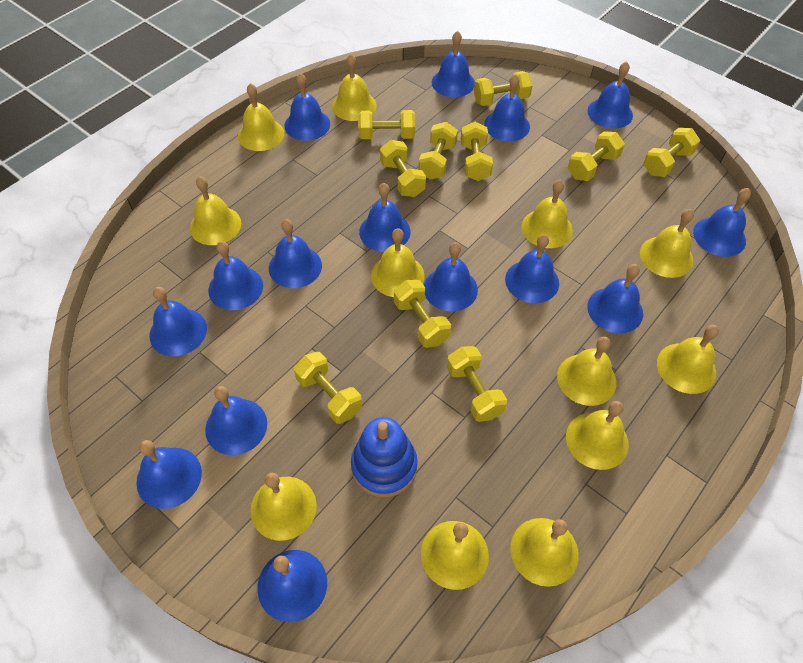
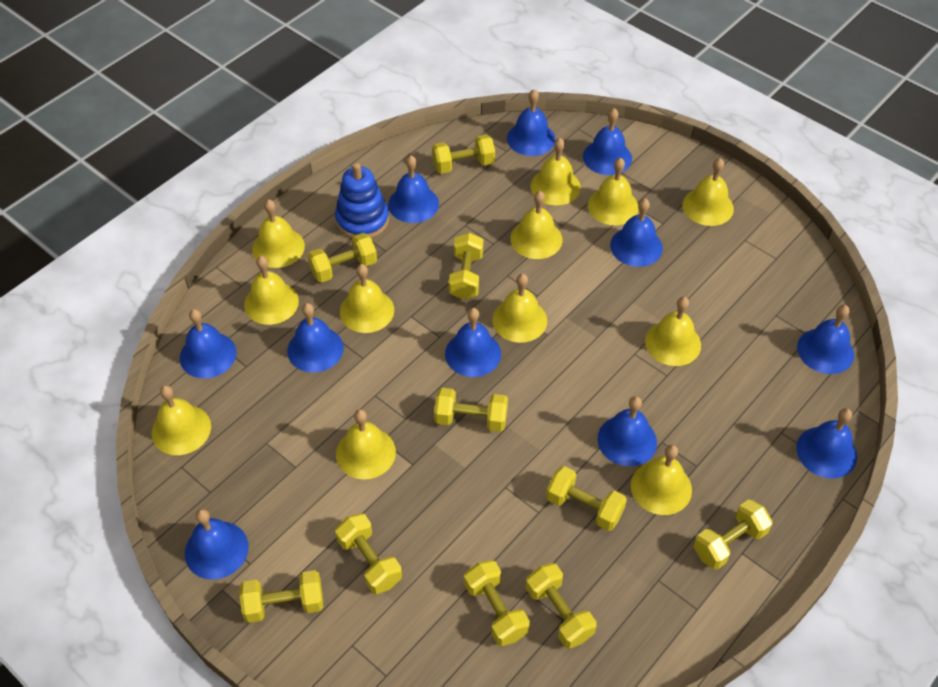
blue bell: [136,440,202,509] [150,287,207,356] [205,386,267,455] [208,241,263,310] [257,550,327,622] [269,219,322,288] [284,73,330,141] [359,183,411,252] [424,242,478,311] [432,31,475,97] [484,74,530,141] [505,234,559,303] [587,61,633,129] [587,264,643,333] [693,188,751,257] = 15 -> [180,309,236,379] [185,509,249,580] [287,303,344,372] [388,155,439,223] [445,308,501,377] [507,89,555,156] [583,108,632,175] [597,396,657,466] [610,198,663,267] [796,408,857,479] [797,305,854,374] = 11

